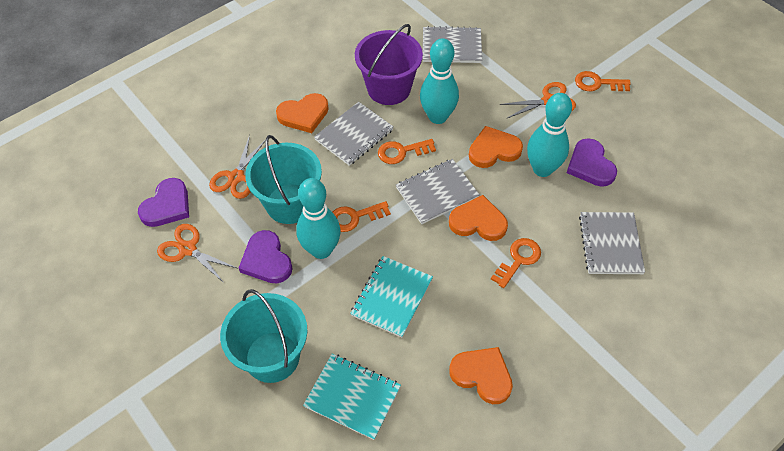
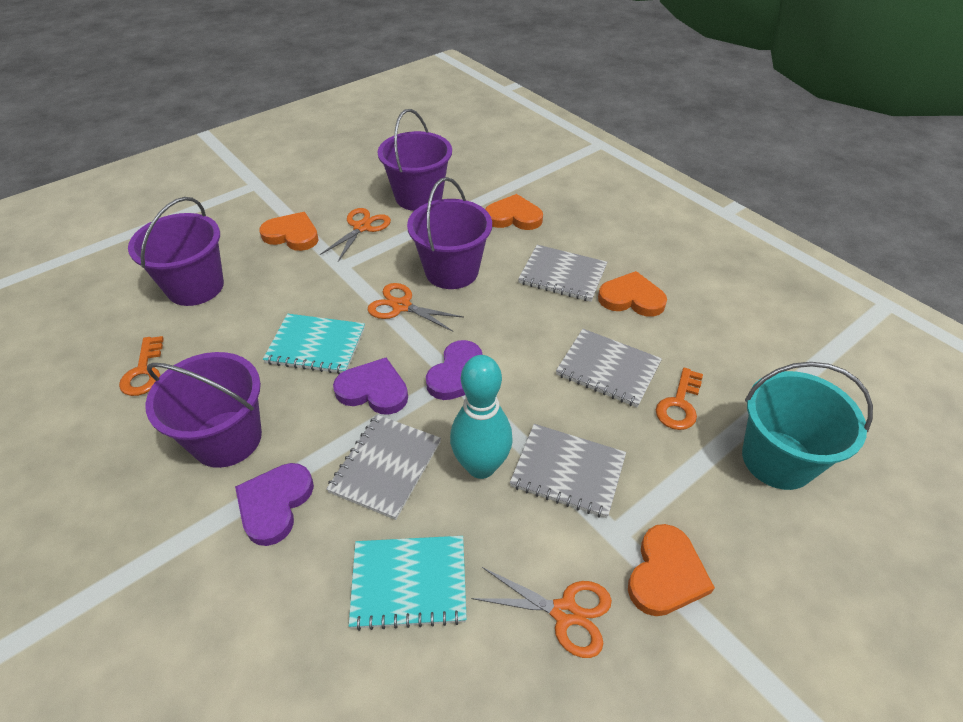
orange key: [333,201,391,232] [378,139,436,164] [491,238,541,288] [575,71,631,91] = 4 -> [119,336,164,396] [656,368,703,430] = 2
purple bucket: [355,24,423,105] = 1 -> [128,197,224,306] [145,352,262,468] [378,109,452,211] [407,177,492,289] = 4
turquoise bowling pin: [296,178,341,259] [420,38,459,124] [527,93,572,177] = 3 -> [450,355,513,479] = 1
turquoise bucket: [220,289,307,383] [245,135,322,224] = 2 -> [742,362,873,490] = 1

